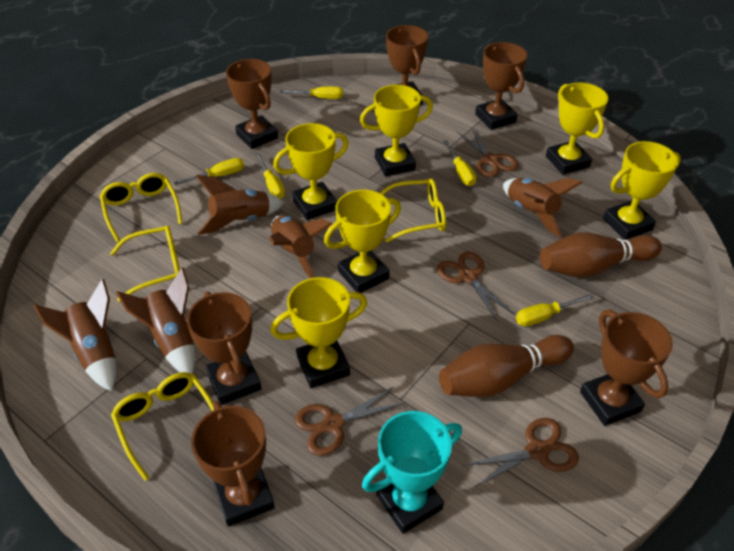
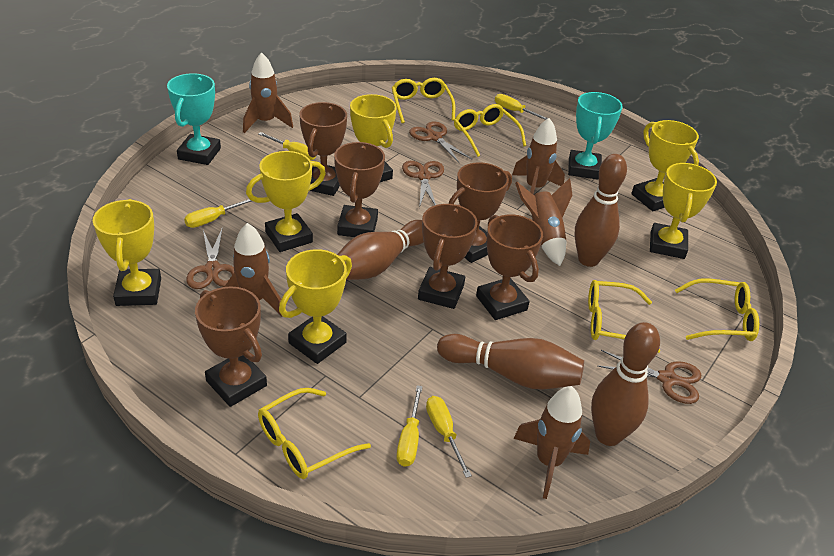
brown bowling pin: [439,335,574,397] [540,232,662,277] = 2 -> [337,220,424,280] [437,334,584,390] [575,154,627,267] [591,322,660,446] = 4
turquoise trophy: [362,411,462,534] = 1 -> [167,73,221,165] [568,92,623,180] = 2
yellow glasses: [100,173,183,242] [110,225,180,302] [111,372,214,481] [380,178,446,243] = 4 -> [258,388,371,479] [392,78,455,123] [454,104,526,157] [588,280,660,353] [675,279,759,341] = 5

